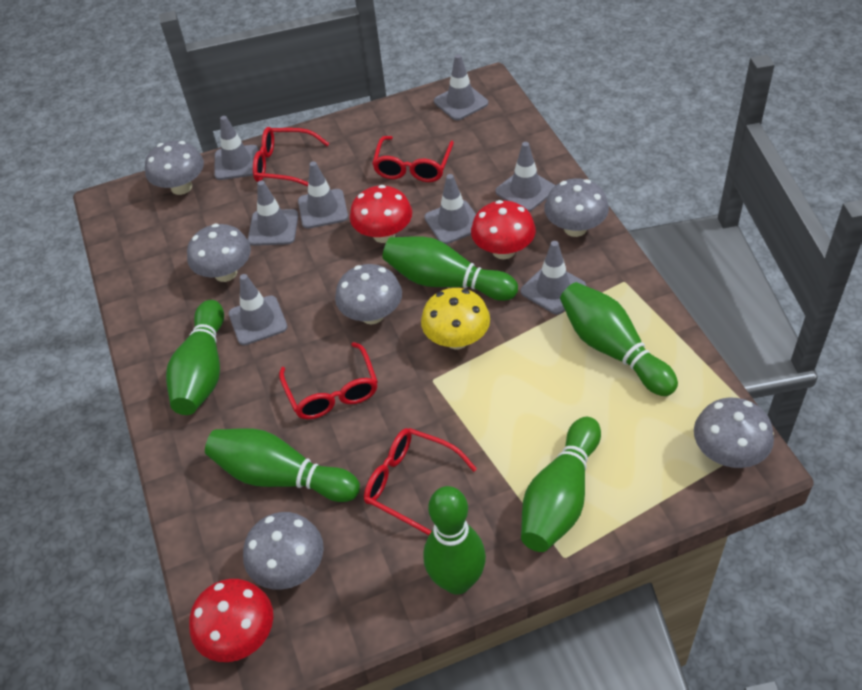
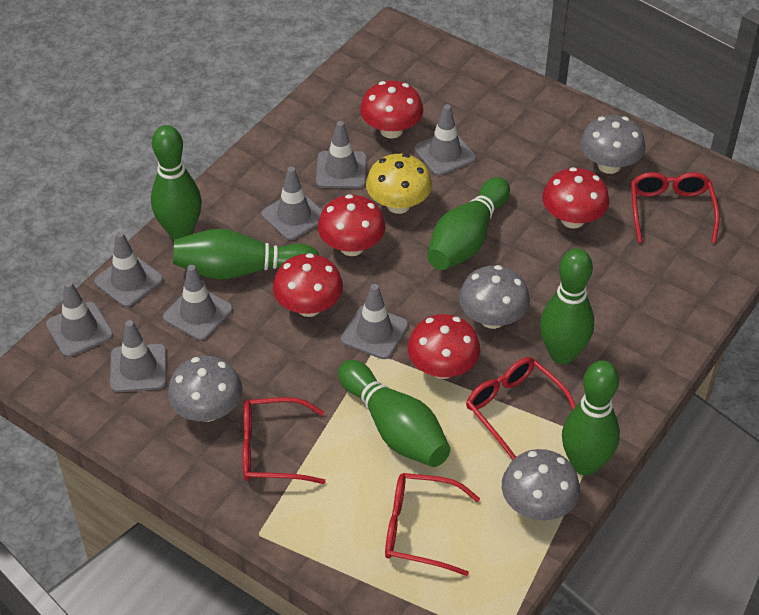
grey mushroom: [145,141,204,195] [187,223,251,282] [243,512,324,590] [335,264,402,324] [544,179,609,237] [694,398,774,468] = 6 -> [168,356,243,422] [459,265,530,329] [502,449,580,521] [580,115,645,174] = 4
red mushroom: [189,579,273,662] [350,185,412,243] [471,200,536,259] = 3 -> [273,253,343,317] [318,194,386,256] [360,81,423,139] [407,314,480,379] [542,167,609,229] = 5

